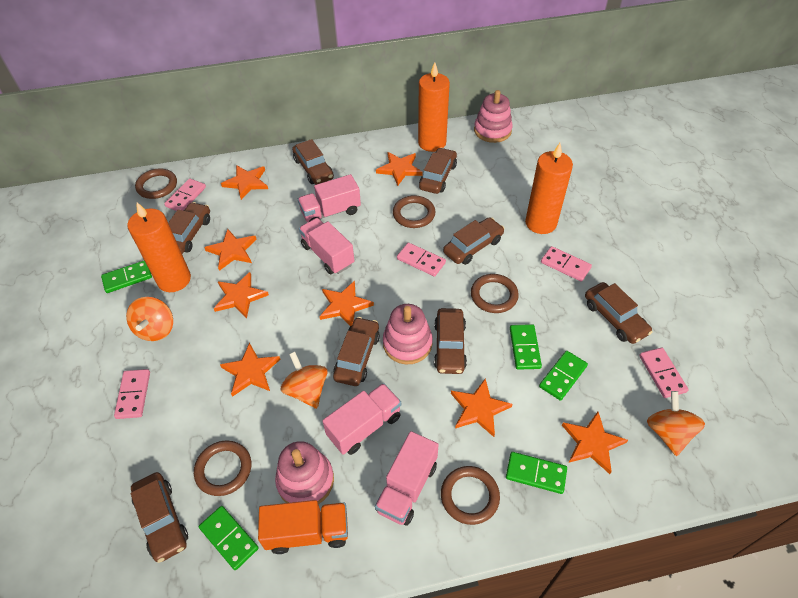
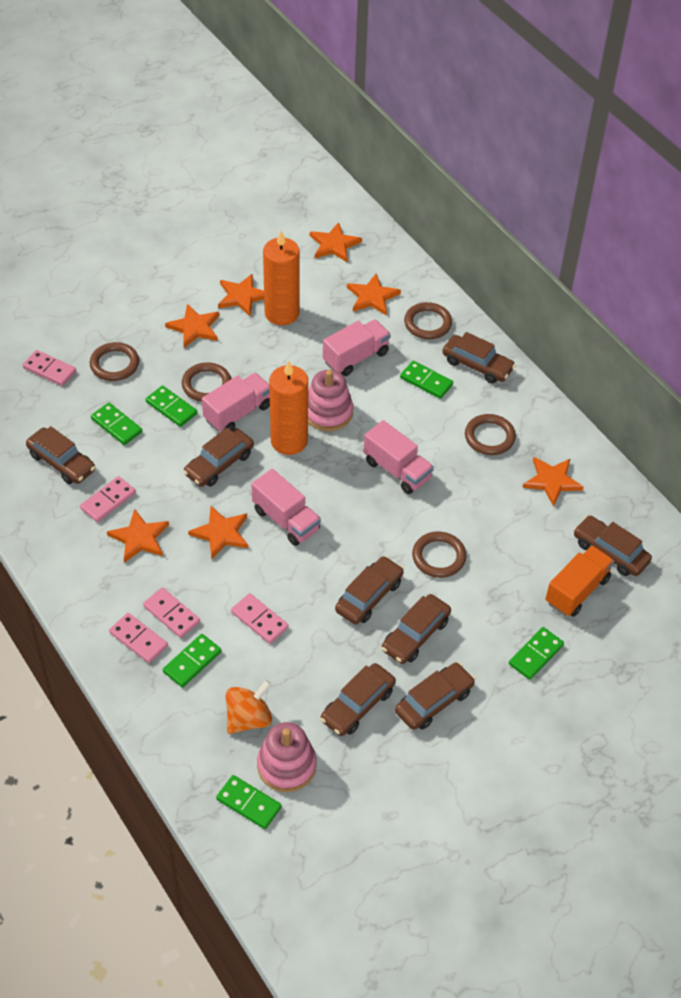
green domino: [101,261,152,293] [199,506,259,570] [506,452,567,494] [510,324,542,370] [539,351,588,401] = 5 -> [91,403,142,445] [146,386,197,427] [163,634,221,687] [216,775,282,829] [400,361,453,399] [509,627,564,680] = 6
orange candle: [127,202,191,292] [418,62,450,152] [525,143,573,234] = 3 -> [263,231,300,325] [269,360,308,455] = 2
orange spinning top: [126,297,173,341] [281,352,328,409] [647,391,705,456] = 3 -> [225,680,272,734] = 1
orange star: [204,229,256,271] [214,272,269,318] [220,343,281,397] [221,165,268,200] [319,281,374,326] [376,152,423,186] [451,378,513,437] [562,412,628,474] = 8 -> [107,509,169,563] [165,304,219,348] [188,506,248,559] [218,274,264,316] [310,222,362,262] [347,274,401,316] [522,457,584,507] = 7
pink stacking toy: [275,441,334,504] [383,304,433,364] [474,90,513,143] = 3 -> [257,722,317,792] [308,370,353,431] = 2

